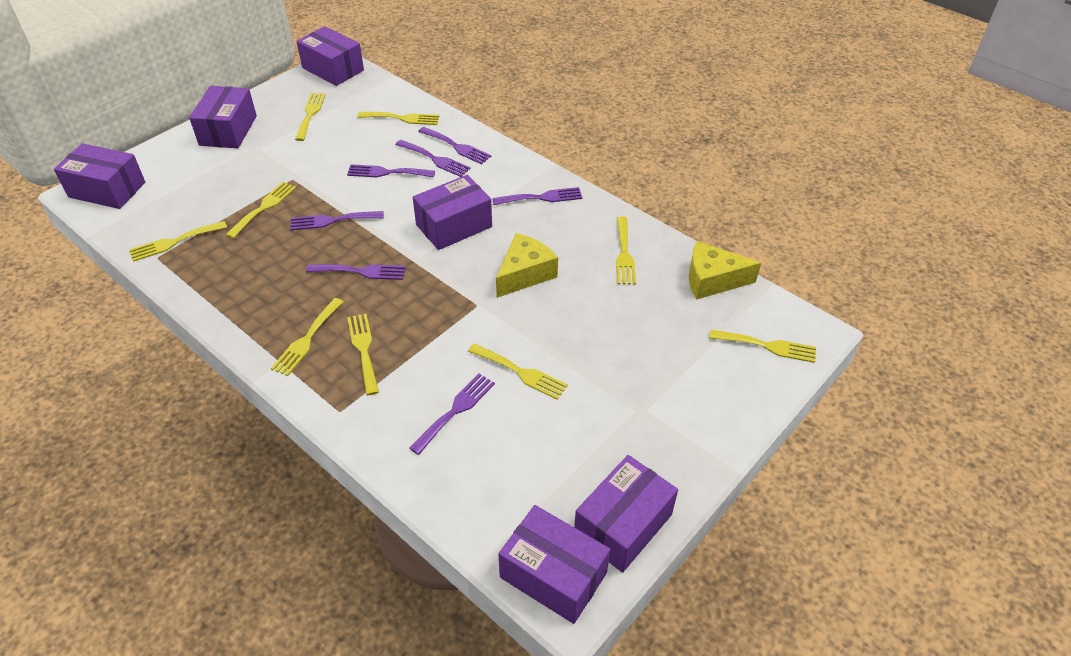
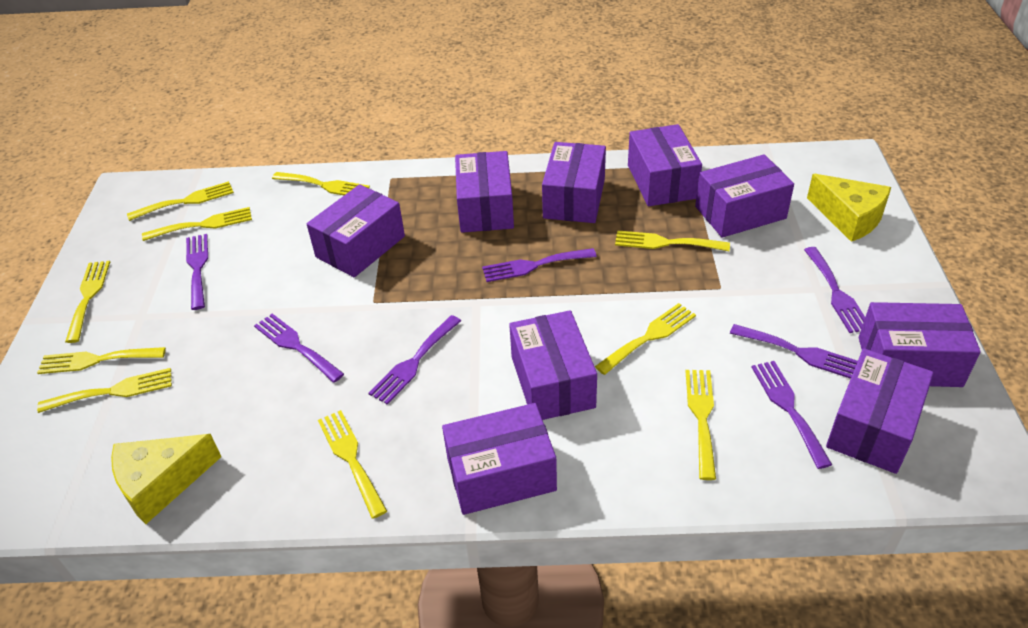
purple box: [54,143,145,209] [189,86,257,148] [296,26,364,86] [413,175,492,250] [498,505,611,624] [574,455,678,572] = 6 -> [307,184,405,277] [442,403,557,515] [455,151,514,233] [509,310,597,420] [542,142,606,223] [628,124,702,206] [695,154,794,238] [826,349,934,474] [859,302,981,387] = 9
yellow fork: [129,221,227,262] [226,182,296,239] [271,298,343,376] [295,93,326,141] [347,314,379,395] [357,112,439,125] [468,343,568,400] [616,216,636,284] [709,330,816,363] = 9 -> [37,347,166,374] [37,368,172,413] [65,261,110,343] [127,181,234,221] [142,207,252,241] [272,172,370,195] [318,410,387,519] [595,303,696,375] [615,230,730,251] [685,370,716,480] = 10

